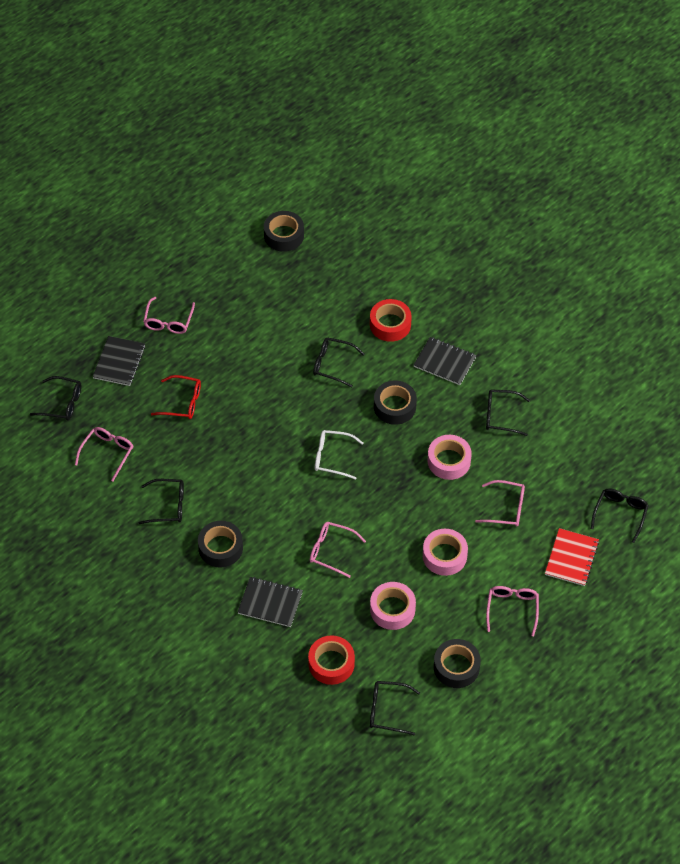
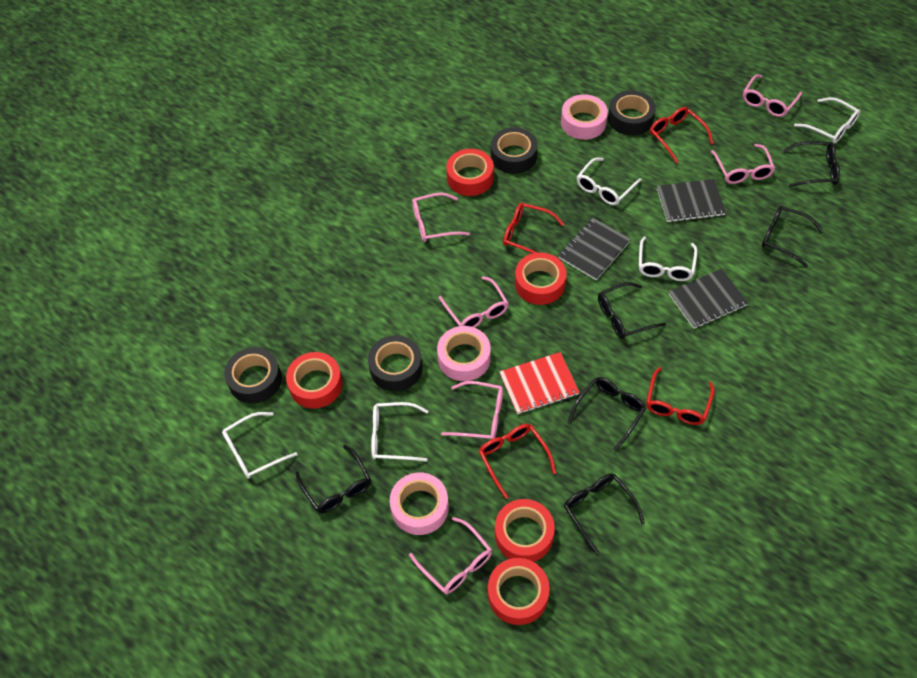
pink glasses: [75,427,133,481] [143,297,195,334] [310,522,366,578] [475,480,525,527] [486,586,539,636] = 5 -> [409,517,492,594] [412,193,470,242] [439,276,509,328] [441,381,503,439] [711,144,775,184] [743,74,802,117] = 6
red glasses: [151,375,201,419] = 1 -> [479,424,556,499] [503,203,564,253] [646,367,714,425] [650,107,714,163] = 4
red tape: [308,635,355,685] [370,299,412,342] = 2 -> [286,352,343,408] [446,149,494,196] [488,558,550,625] [495,499,555,562] [515,253,566,305] = 5
white glasses: [315,430,363,480] = 1 -> [222,412,297,479] [371,402,428,462] [577,157,642,205] [639,236,698,281] [794,97,860,144] = 5

